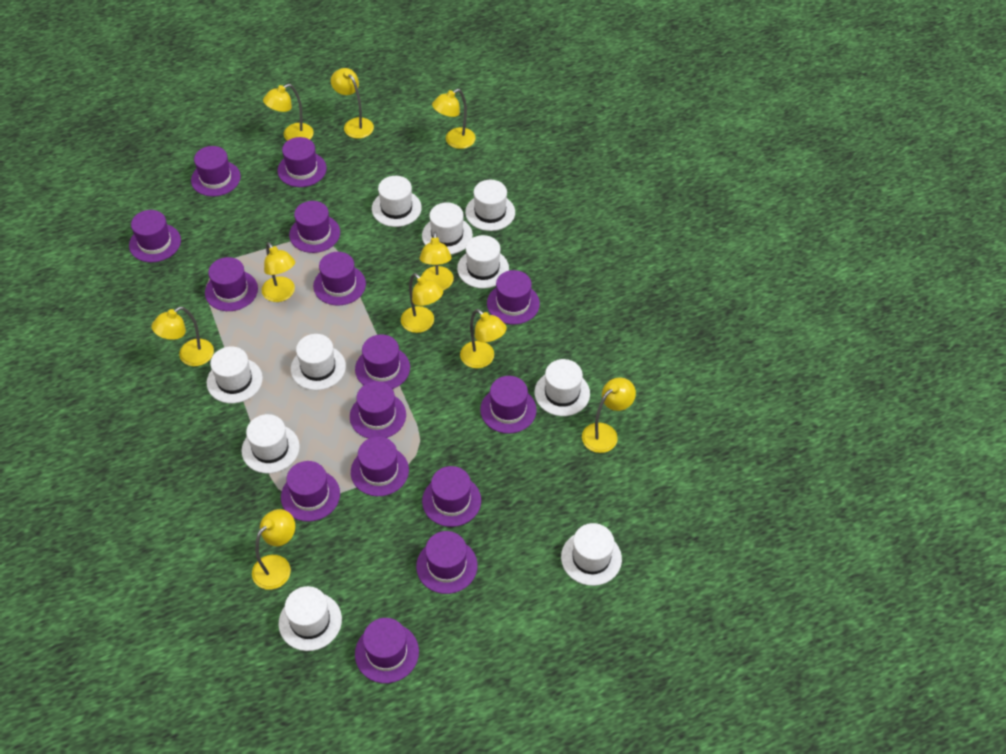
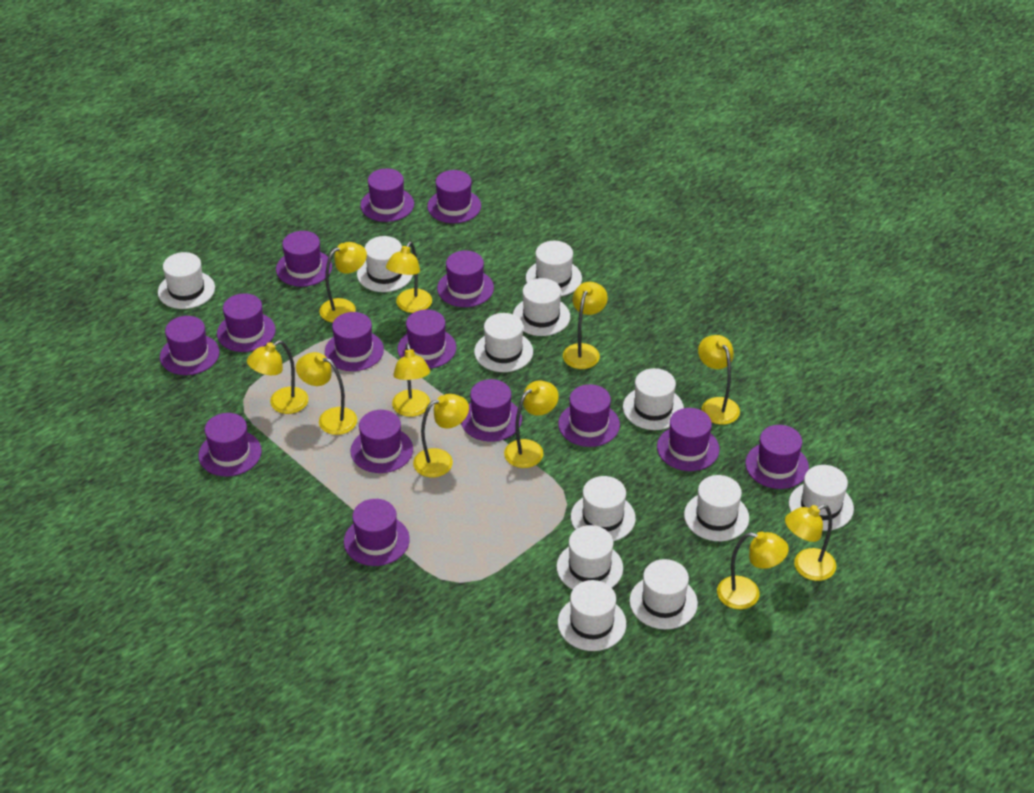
white hat: [207,346,263,403] [242,414,300,473] [279,586,342,651] [291,334,346,390] [372,176,422,227] [422,202,473,254] [457,235,509,289] [465,180,515,231] [534,359,590,416] [561,523,622,586] = 10 -> [158,252,215,309] [357,236,413,292] [474,313,533,372] [513,278,570,336] [526,241,582,296] [556,525,623,590] [558,580,626,651] [571,476,636,541] [623,368,684,430] [630,559,698,629] [684,475,749,541] [789,465,854,531] = 12
yellow lamp: [152,307,214,366] [252,509,295,590] [262,242,295,302] [263,84,314,141] [331,68,374,139] [401,273,443,333] [420,232,454,290] [432,89,476,149] [460,309,507,368] [582,377,636,453] = 10 -> [247,340,309,414] [296,352,357,435] [319,242,367,323] [386,242,432,313] [392,344,430,417] [413,394,469,478] [504,380,559,468] [563,282,608,369] [698,335,740,425] [717,531,789,610] [785,505,836,581] = 11

